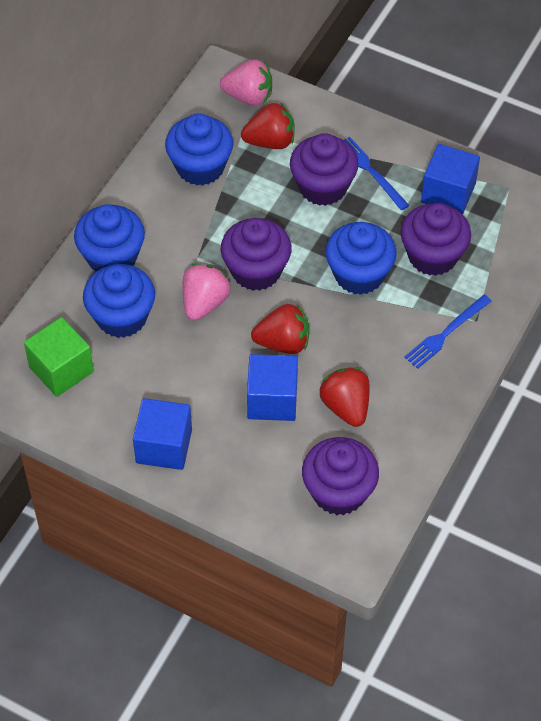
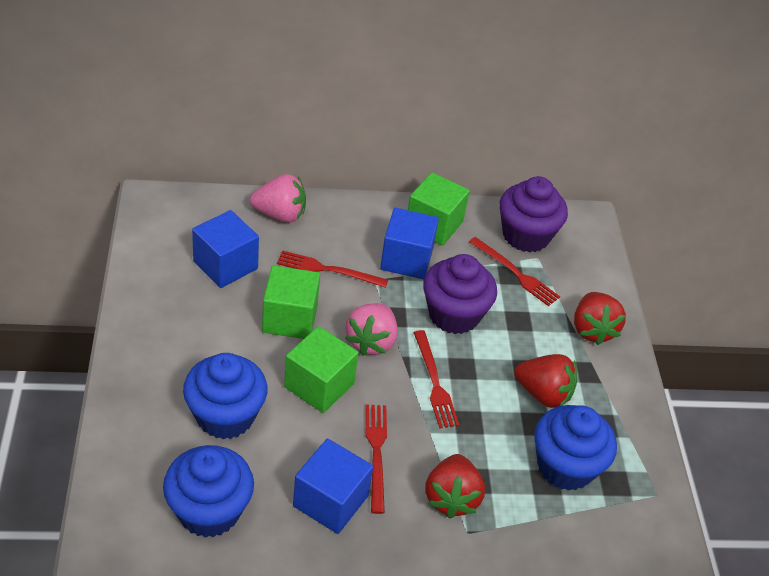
blue cupcake: [74,204,145,272] [83,264,155,338] [165,113,233,186] [325,222,397,295] = 4 -> [163,445,254,538] [183,353,268,440] [534,405,617,491] = 3
blue fork: [344,137,409,210] [404,295,492,369] = 2 -> none = 0
green cube: [24,317,94,397] = 1 -> [262,265,320,339] [284,326,358,413] [408,172,470,246] = 3
purple cupcake: [221,218,292,291] [290,133,358,206] [302,437,379,515] [400,203,471,276] = 4 -> [423,254,497,334] [499,176,568,253] = 2
red fork: none = 0 -> [277,250,388,288] [366,405,387,514] [413,330,459,429] [469,237,560,306] = 4

